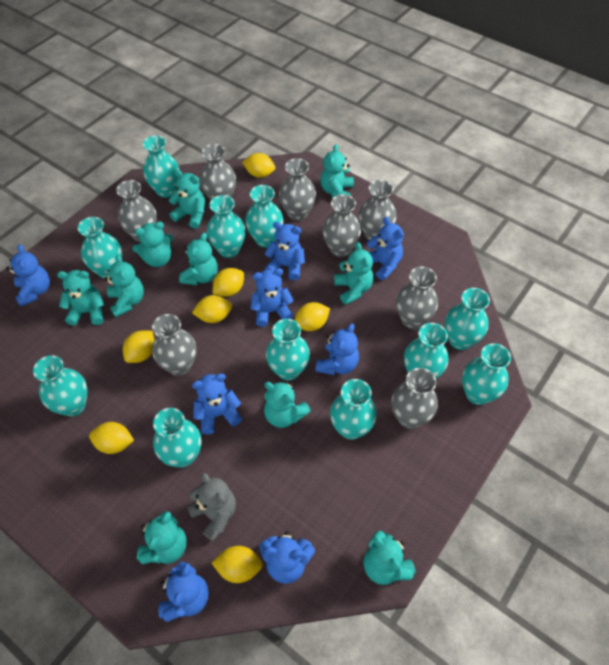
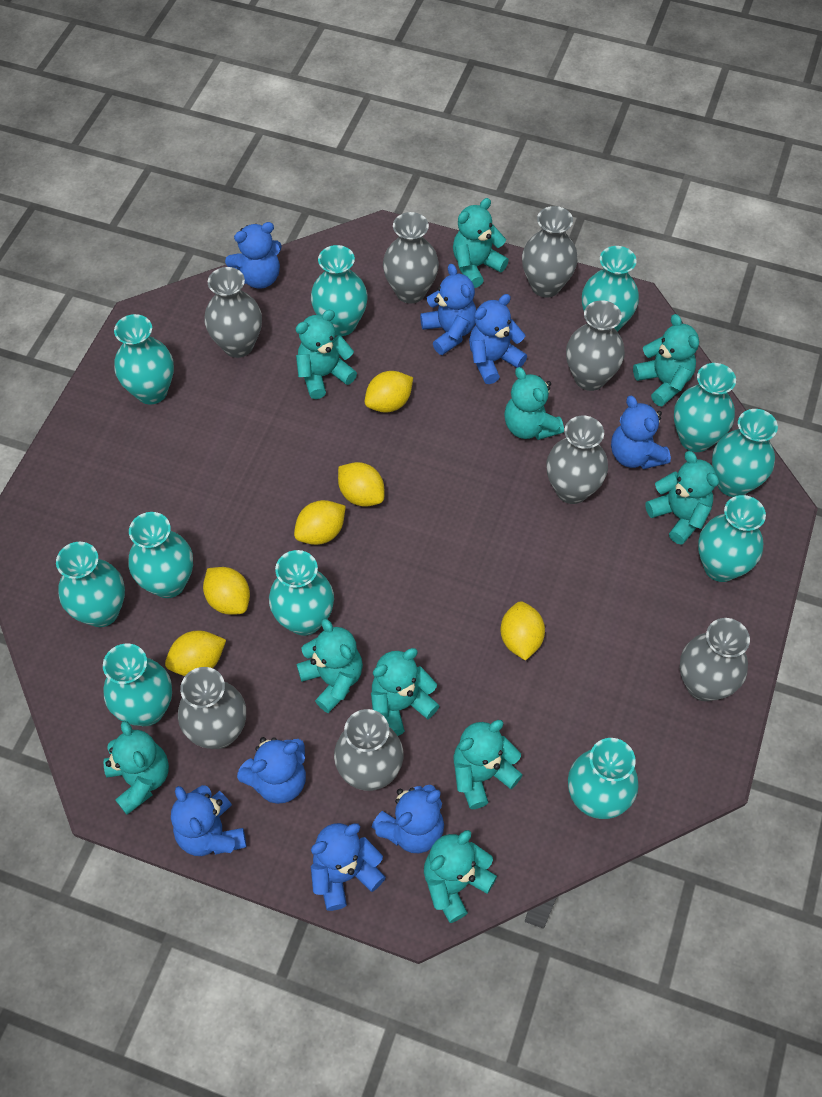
grey teddy bear: [187,473,236,542] = 1 -> none = 0
yellow lemon: [89,422,134,454] [123,331,154,363] [192,295,232,323] [212,268,244,297] [212,546,263,583] [242,153,275,178] [295,302,330,331] = 7 -> [165,630,226,676] [203,567,250,615] [294,500,346,545] [338,462,384,507] [365,371,413,413] [501,602,545,661] = 6

